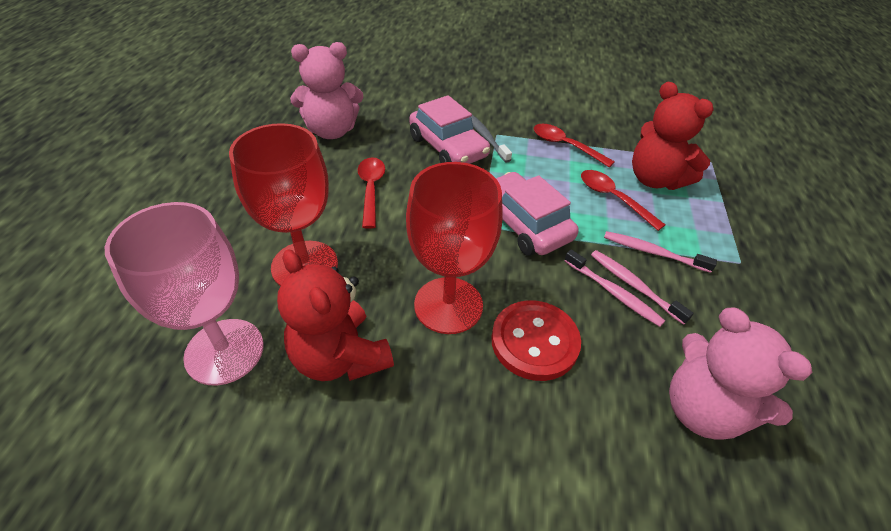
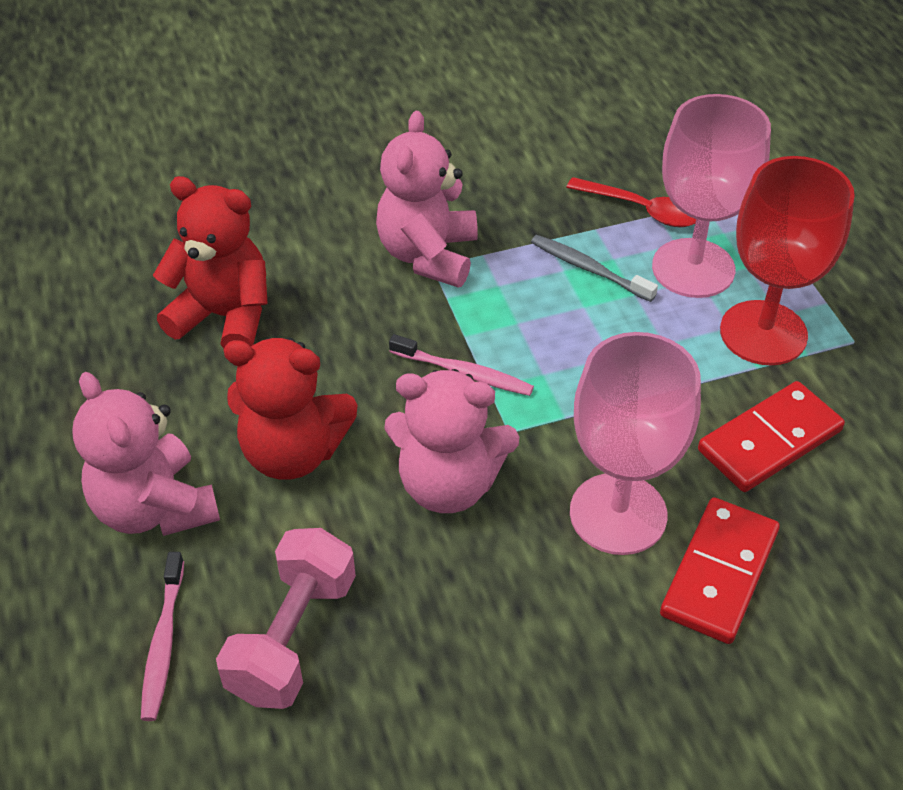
pink car: [409,95,490,164] [496,172,579,256] = 2 -> none = 0
pink dumbbell: none = 0 -> [216,528,356,709] = 1
pink goblet: [105,202,264,386] = 1 -> [570,332,701,555] [652,94,771,298] = 2
pink teddy bear: [290,42,363,139] [669,307,812,440] = 2 -> [72,372,220,536] [376,111,478,288] [384,369,519,513] = 3
pink toothbrush: [564,249,665,327] [591,250,694,325] [604,231,717,273] = 3 -> [141,552,184,721] [389,334,534,396] = 2
red button: [491,300,581,381] = 1 -> none = 0
red domino: none = 0 -> [660,498,780,644] [698,381,845,492] = 2
red goblet: [229,123,338,286] [406,162,503,334] = 2 -> [720,156,855,365] = 1
red spoon: [358,157,385,229] [534,124,615,168] [581,170,665,231] = 3 -> [566,177,696,227] = 1

